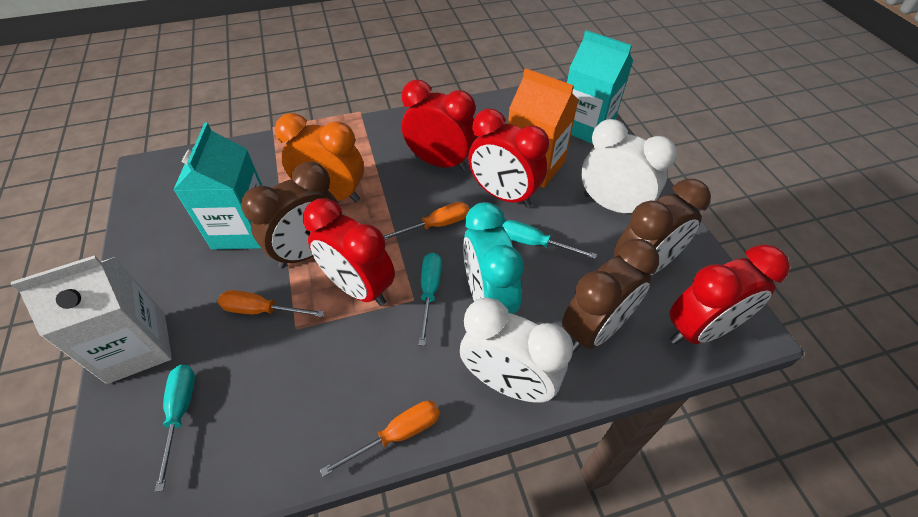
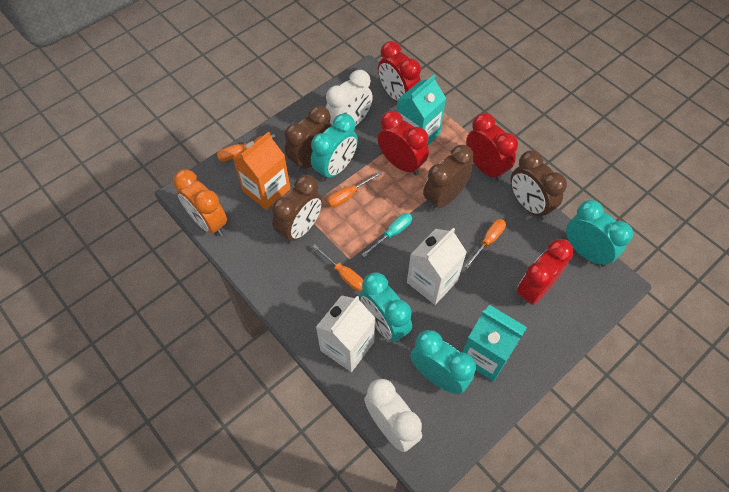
brown clock: [241,162,342,269] [562,239,659,352] [614,179,711,275] = 3 -> [272,175,322,244] [285,106,331,172] [423,145,474,211] [511,150,567,220] = 4
orange screwdriver: [218,290,324,317] [320,401,440,477] [383,202,469,240] = 3 -> [217,134,276,162] [313,245,363,291] [327,171,381,207] [464,219,506,269] = 4
turquoise clock: [463,202,524,314] = 1 -> [311,114,358,182] [360,272,412,343] [410,330,476,394] [566,200,633,267] = 4
turquoise screwdriver: [155,365,195,492] [418,253,442,346] [502,220,597,259] = 3 -> [362,213,412,257] = 1
white carton: [11,255,172,384] = 1 -> [316,295,375,372] [407,228,467,305] = 2

